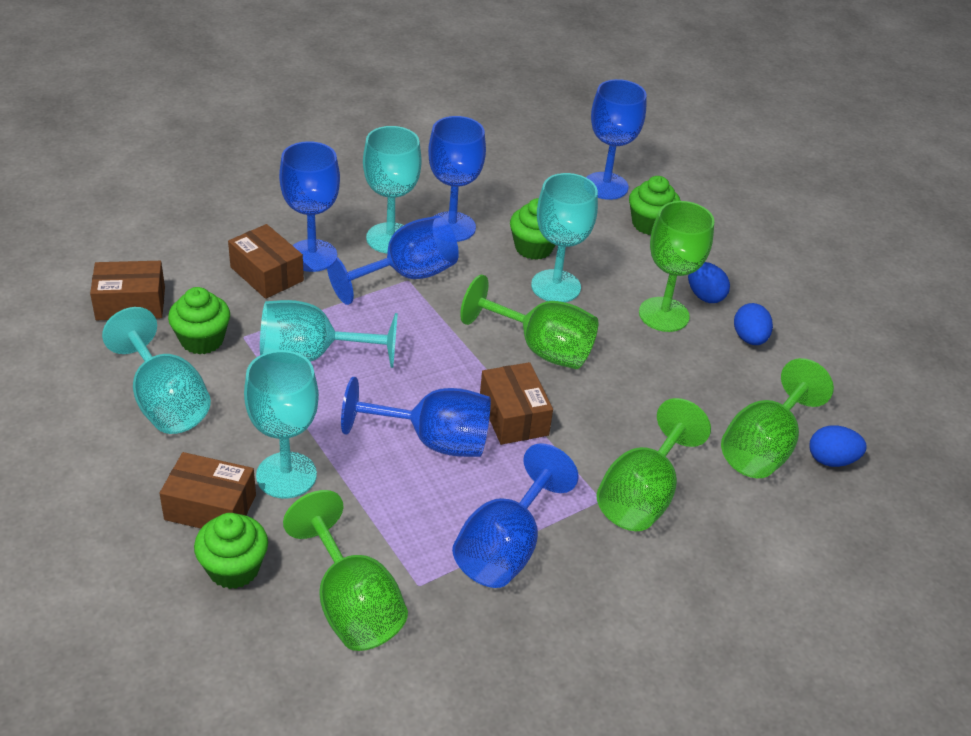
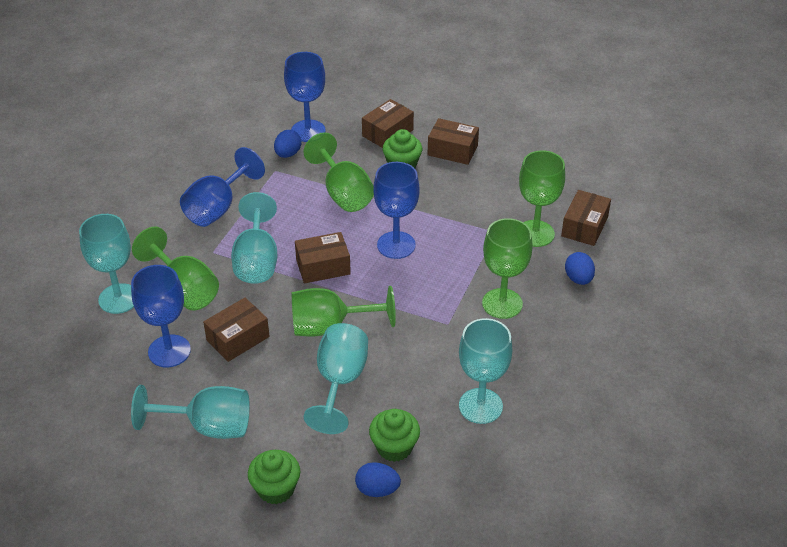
blue goblet: [279,141,340,272] [327,216,459,305] [341,377,491,457] [428,116,486,242] [452,443,579,588] [586,79,647,200] = 6 -> [131,265,191,367] [180,147,265,227] [284,52,326,142] [373,162,420,259] = 4
brown box: [90,261,165,320] [159,452,256,529] [228,224,304,299] [480,362,553,445] = 4 -> [203,298,270,362] [295,232,351,283] [362,99,414,148] [428,118,479,165] [561,190,611,246] = 5
green cupcake: [168,287,230,355] [194,513,268,589] [510,198,555,260] [629,176,681,235] = 4 -> [248,450,300,504] [369,409,420,462] [383,129,422,168] = 3

